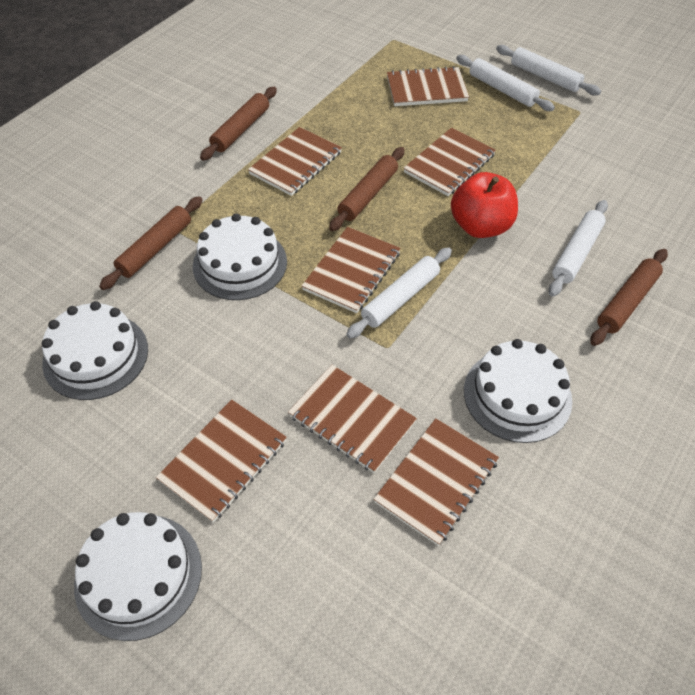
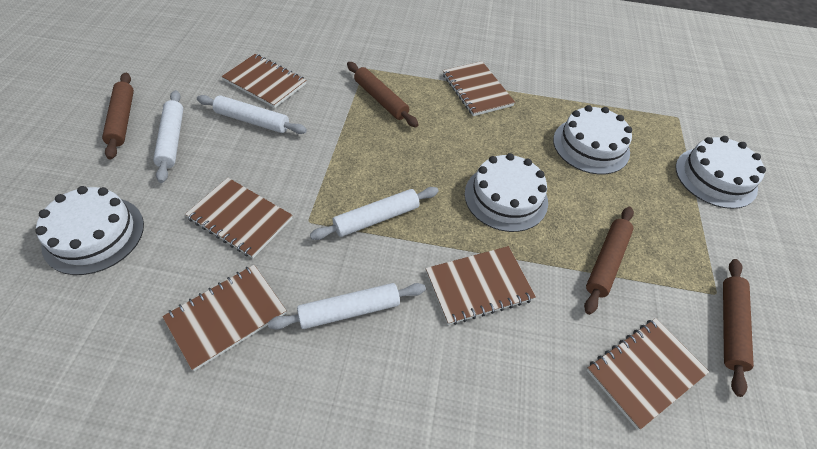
brown notebook: [156,400,287,522] [248,127,342,196] [288,365,417,473] [302,227,401,313] [373,418,499,546] [387,66,469,106] [403,128,496,196] = 7 -> [162,265,287,371] [185,178,293,258] [221,54,307,108] [426,246,536,325] [443,61,515,116] [587,318,709,430] = 6
red apple: [451,172,518,238] = 1 -> none = 0

